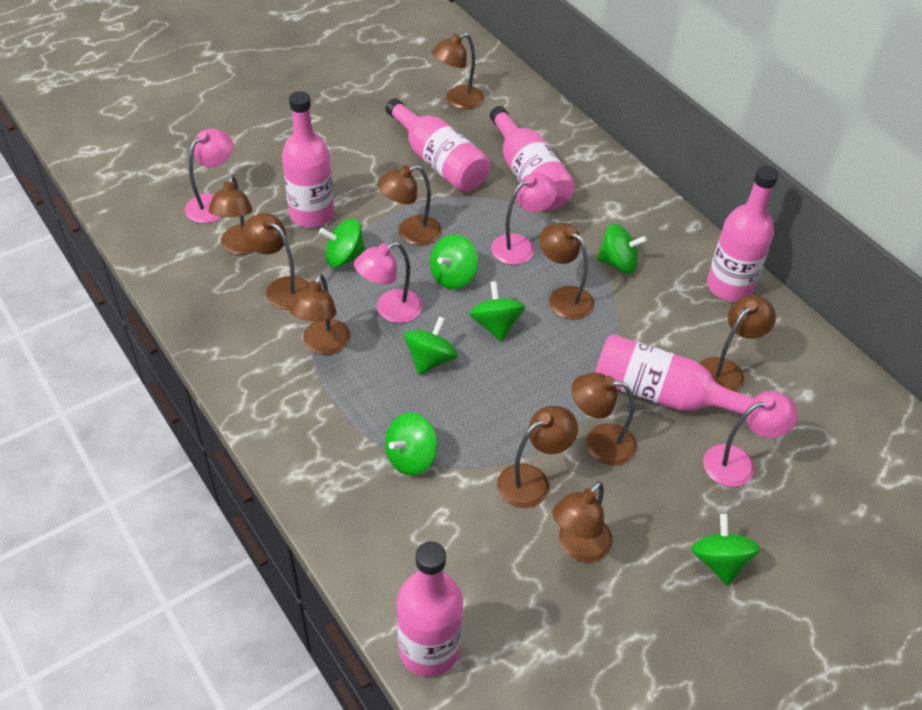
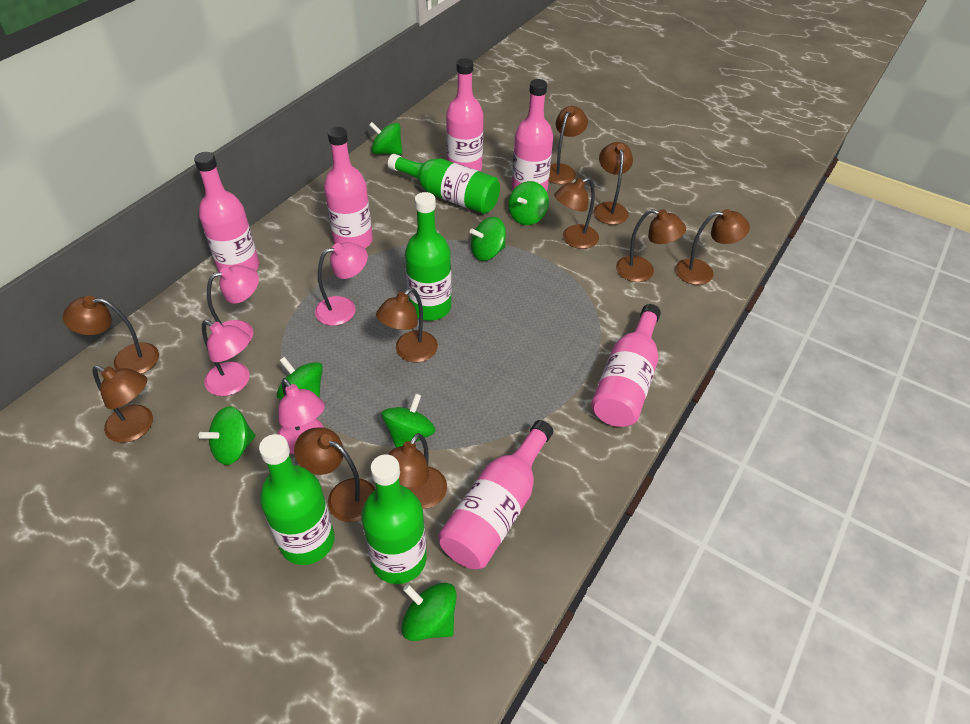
green bottle: none = 0 -> [259,434,335,565] [361,454,427,584] [388,154,500,214] [405,192,451,321] = 4

